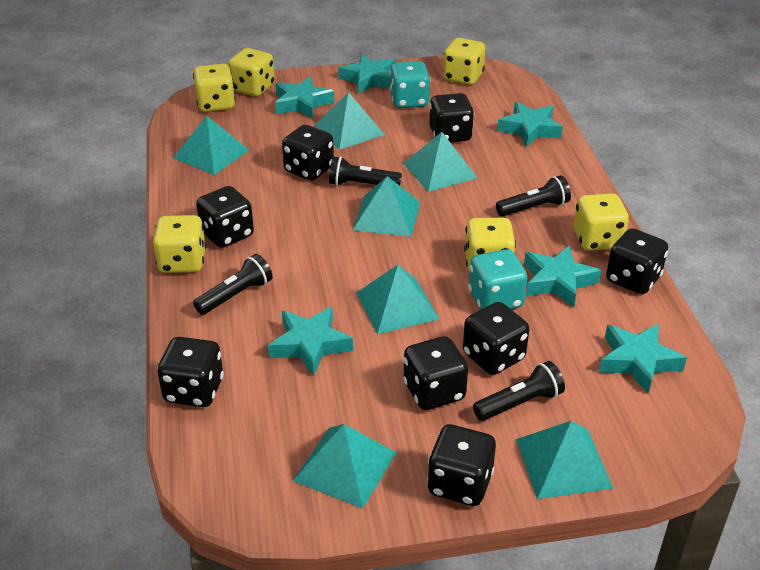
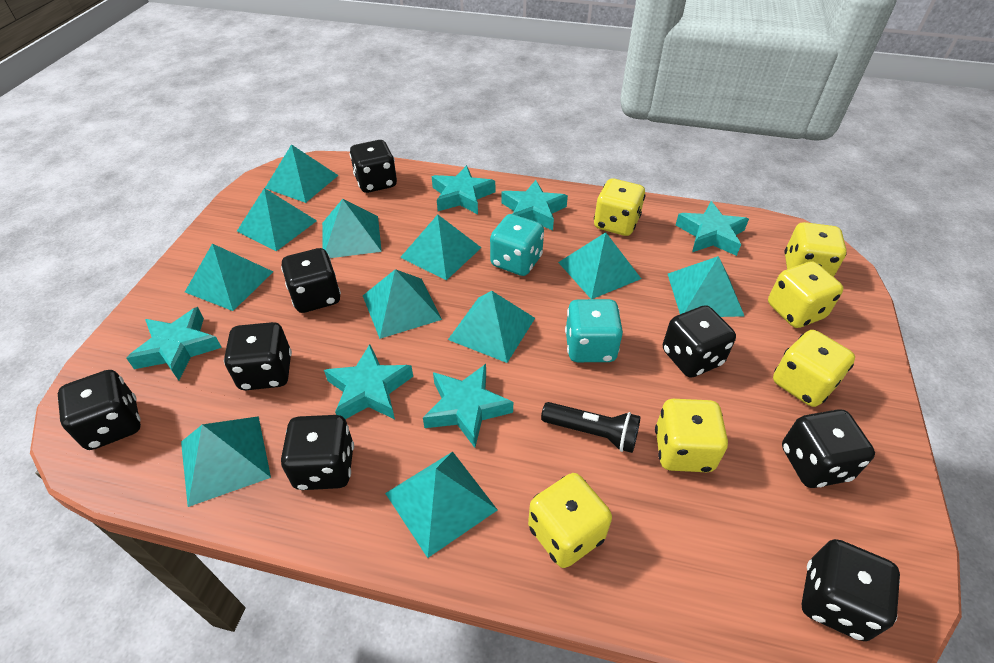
black flashlight: [193,254,273,315] [329,156,402,186] [473,361,565,421] [496,175,571,217] = 4 -> [541,402,641,453] = 1
turquoise pyramid: [173,115,249,175] [293,424,396,509] [314,92,385,150] [353,176,420,237] [357,265,440,334] [403,132,477,192] [516,421,613,499] = 7 -> [181,416,271,507] [185,244,273,311] [237,188,317,251] [265,144,339,203] [322,199,382,258] [363,269,442,339] [385,452,497,558] [400,214,481,281] [448,291,535,363] [558,232,641,299] [668,256,744,317] = 11

